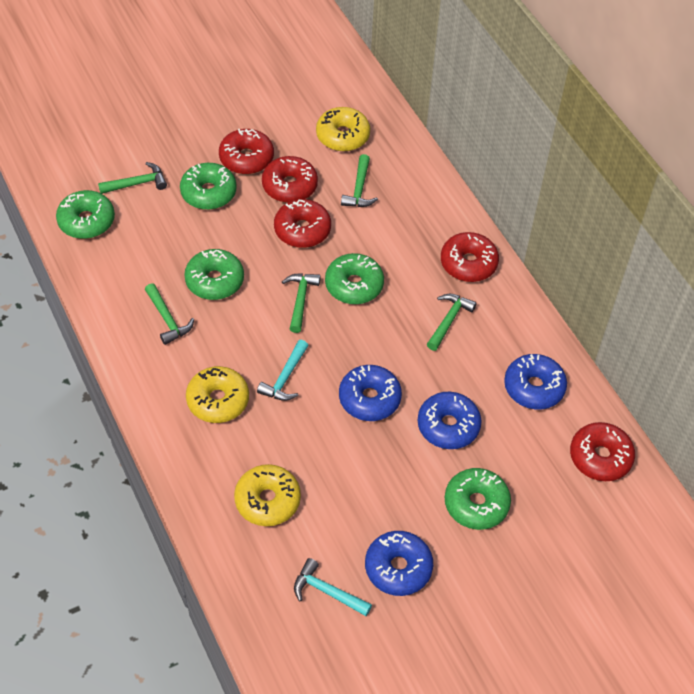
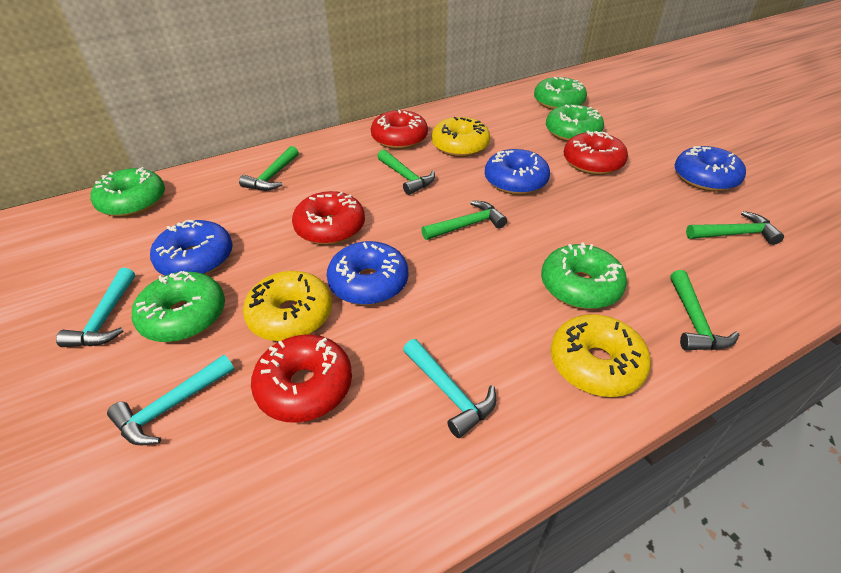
red donut: [219,129,274,174] [262,156,318,203] [274,199,331,248] [441,232,499,282] [570,422,635,481] = 5 -> [251,334,352,423] [292,191,365,245] [371,110,428,149] [564,130,628,175] = 4
turquoise hammer: [257,340,309,401] [294,558,372,616] = 2 -> [56,268,135,347] [107,355,234,445] [403,339,496,438] = 3

